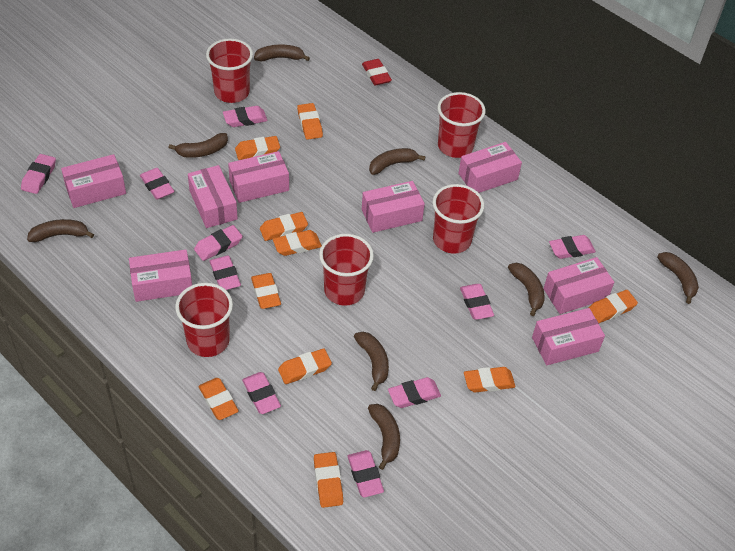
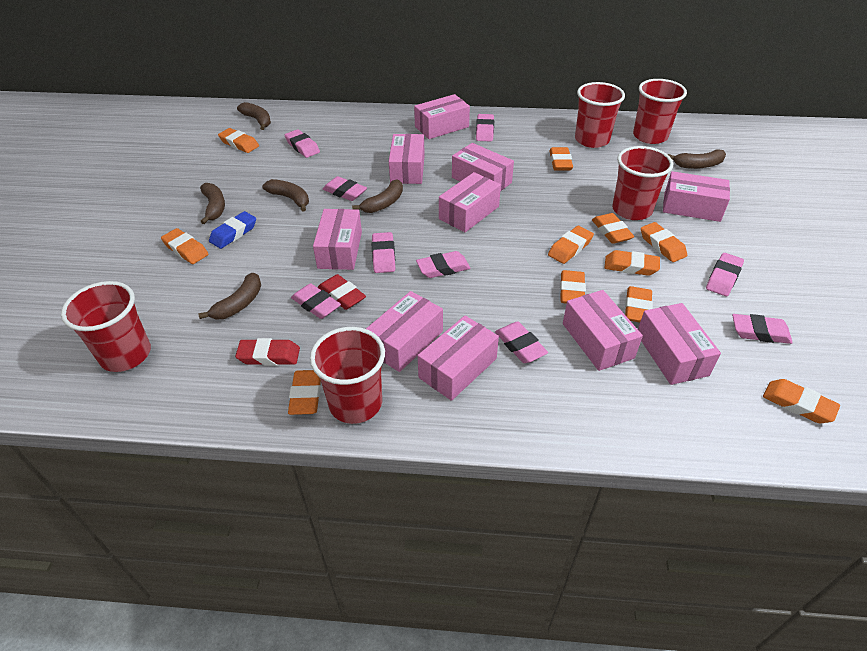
blue eraser: none = 0 -> [209,211,256,249] = 1
brown banana: [27,219,94,242] [168,133,228,158] [254,45,310,61] [354,332,389,391] [368,404,400,470] [369,148,425,175] [508,263,545,316] [657,252,699,304] = 8 -> [198,273,261,319] [200,183,225,224] [237,102,271,130] [262,179,309,212] [352,179,403,213] [668,149,726,169] = 6
orange eraser: [199,378,238,420] [235,136,280,160] [251,273,281,309] [260,212,308,241] [273,230,322,256] [278,349,332,384] [297,103,323,140] [314,452,343,508] [464,367,515,393] [589,290,638,323] = 10 -> [161,228,209,264] [218,128,259,153] [288,370,321,415] [548,226,594,264] [549,147,573,171] [560,270,586,304] [592,213,634,244] [604,250,660,276] [625,286,653,323] [641,222,687,262] [763,379,840,423] = 11
pink box: [61,154,126,208] [129,250,192,302] [188,165,238,228] [228,151,289,203] [362,181,425,233] [458,142,522,193] [532,308,605,365] [544,257,614,314] = 8 -> [313,209,362,270] [366,291,443,372] [389,134,425,184] [414,94,470,139] [418,316,499,401] [439,172,501,232] [452,143,514,191] [563,290,643,371] [638,303,721,385] [663,171,730,222] = 10
pink eraser: [21,154,56,194] [140,168,174,199] [194,225,243,261] [209,255,241,290] [223,106,267,127] [242,372,281,414] [348,450,384,497] [388,377,441,408] [460,284,494,320] [549,235,596,259] = 10 -> [285,129,320,158] [291,283,341,319] [323,176,367,201] [372,232,395,273] [416,251,470,278] [476,114,494,141] [495,322,548,363] [706,253,744,296] [732,314,792,344] = 9
red eraser: [362,59,392,85] = 1 -> [235,338,300,366] [318,274,366,310] = 2

